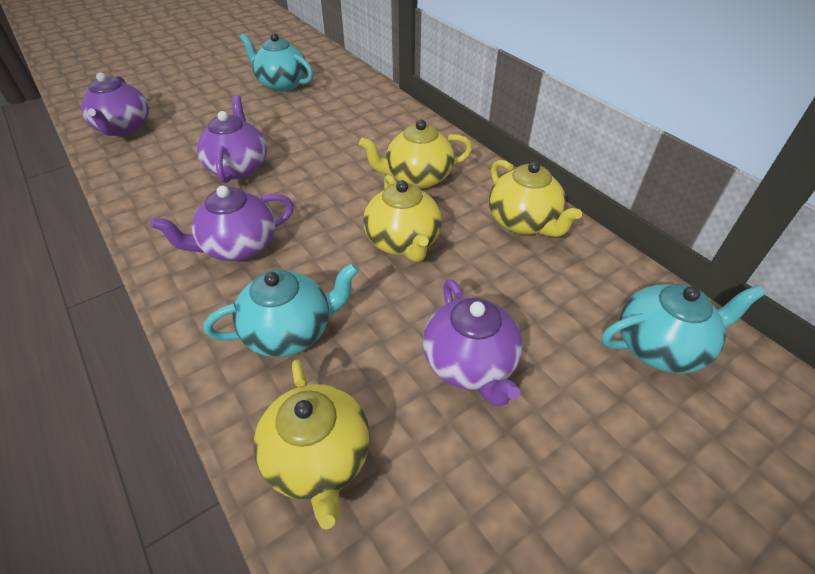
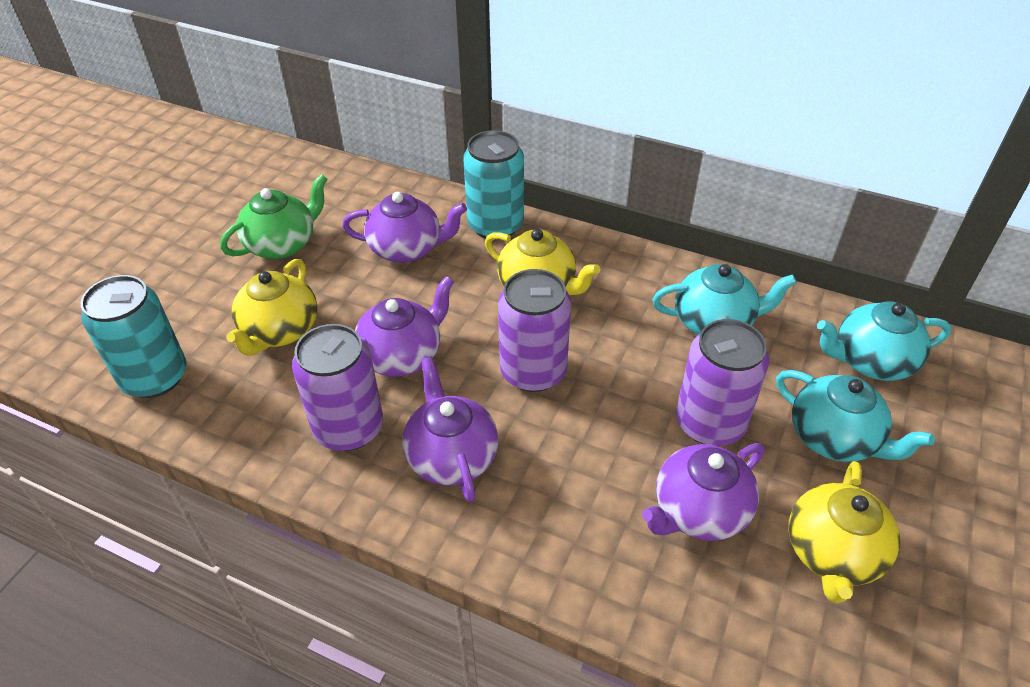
green teapot: none = 0 -> [220,174,327,259] = 1
purple can: none = 0 -> [292,324,383,451] [498,269,571,392] [676,319,769,446] = 3
turquoise can: none = 0 -> [80,275,186,398] [463,130,524,240] = 2
yellow teapot: [254,359,370,530] [359,120,472,189] [363,175,442,262] [489,160,582,237] = 4 -> [226,258,317,356] [485,229,600,295] [789,461,900,603] = 3

